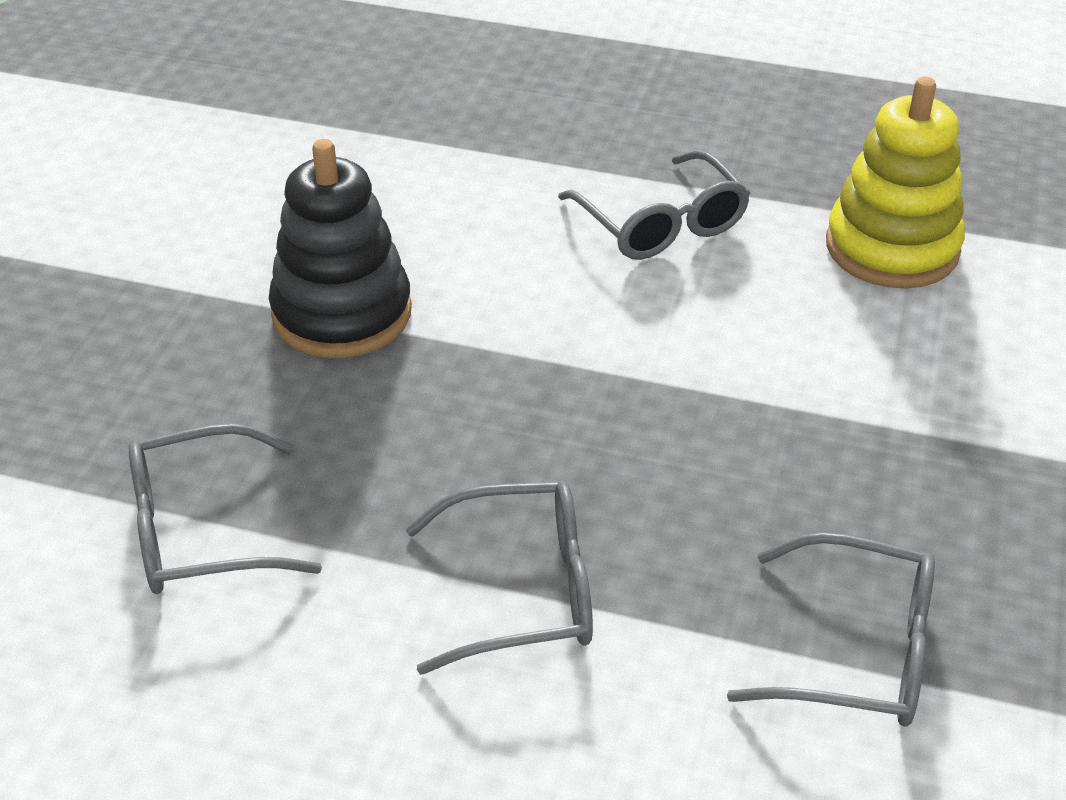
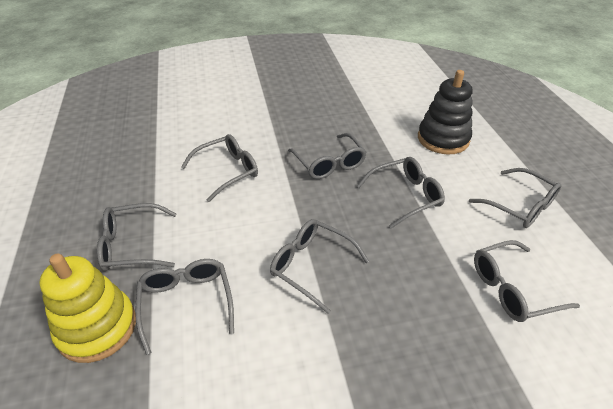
grey glasses: [129,423,322,594] [406,481,593,675] [558,150,750,260] [727,532,935,727] = 4 -> [97,203,177,271] [135,259,234,355] [181,134,258,202] [270,219,369,314] [288,133,367,179] [357,157,445,228] [469,168,562,228] [474,240,580,322] = 8

